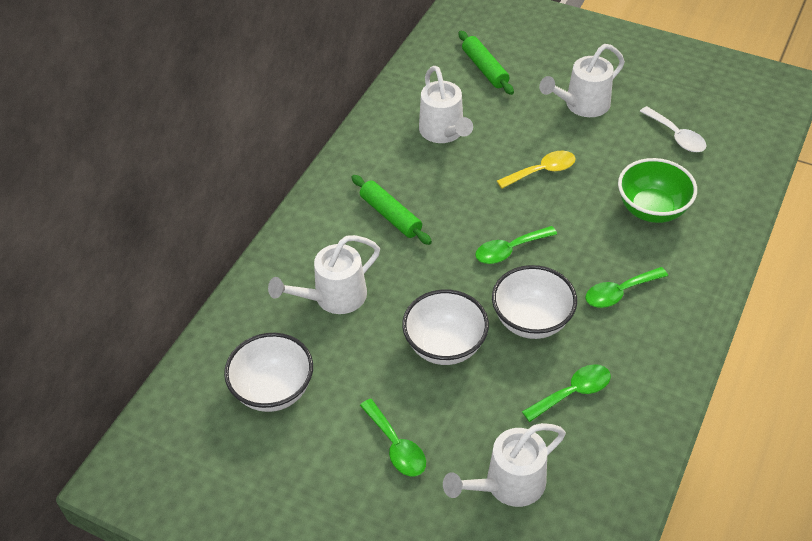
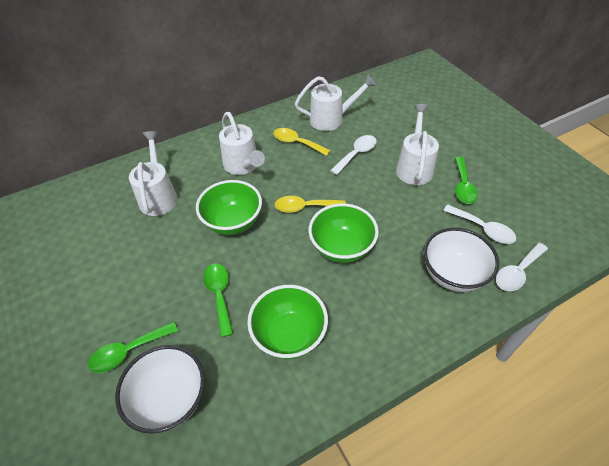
green bowl: [618,158,697,223] = 1 -> [196,180,262,235] [247,285,328,359] [309,203,379,263] = 3
green rolling pin: [351,175,432,245] [458,31,514,95] = 2 -> none = 0
green spoon: [360,399,426,477] [475,226,557,264] [522,364,611,422] [585,267,668,308] = 4 -> [88,322,178,373] [203,263,233,337] [455,157,478,204] = 3
white bowl: [224,333,313,412] [402,290,489,365] [492,265,577,339] = 3 -> [115,345,205,434] [423,228,499,292] = 2
white spoon: [640,106,707,152] = 1 -> [330,135,377,175] [443,205,516,244] [496,243,548,291] = 3
yellow spoon: [497,151,576,188] = 1 -> [273,128,331,156] [275,196,346,213] = 2

